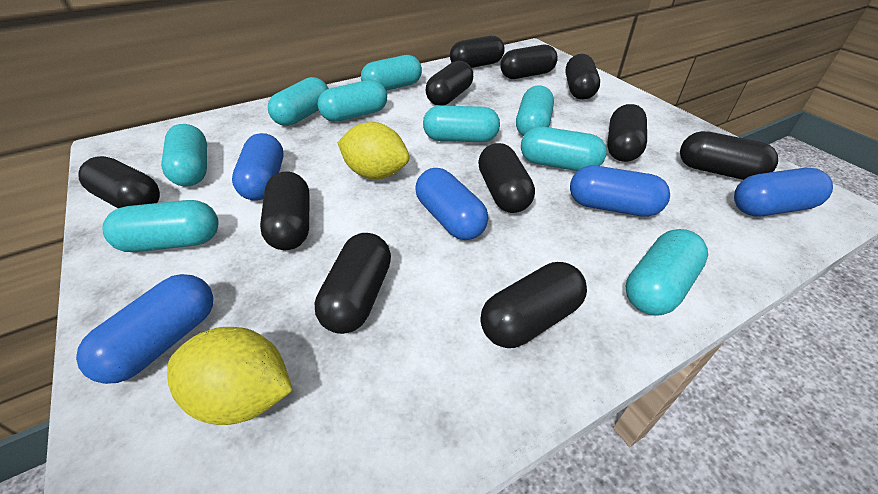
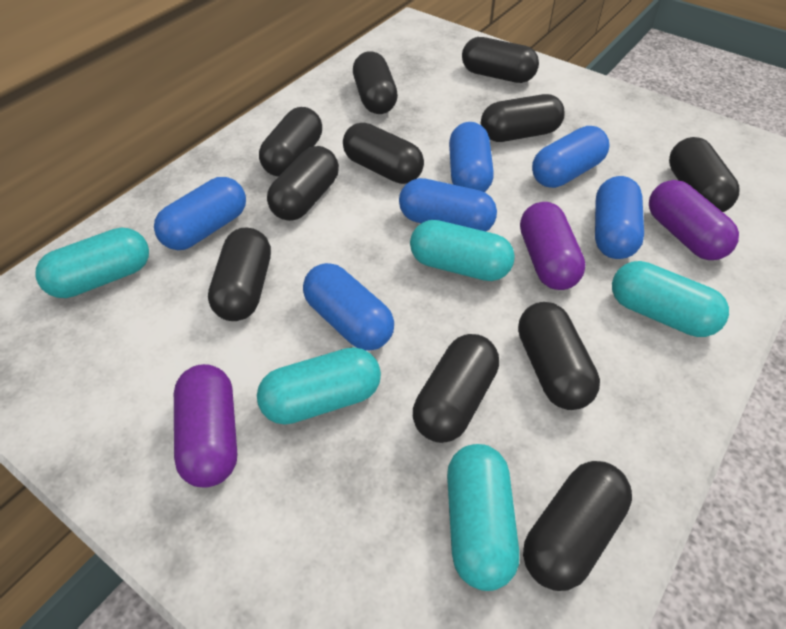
blue capsule: [76,274,213,384] [232,133,284,201] [416,168,488,240] [570,165,670,217] [734,168,833,217] = 5 -> [154,177,246,250] [303,263,394,351] [399,178,497,231] [449,122,494,192] [532,126,610,188] [595,176,644,259] = 6
purple capsule: none = 0 -> [174,364,237,487] [520,202,586,290] [649,180,739,260] = 3
turquoise capsule: [102,200,219,252] [161,124,207,187] [268,77,329,126] [318,80,387,122] [361,55,422,91] [423,106,500,142] [516,85,554,136] [521,127,607,171] [626,229,708,316] = 9 -> [35,228,149,298] [257,347,381,425] [410,220,515,281] [447,444,519,591] [612,261,729,337] = 5
yellow lemon: [167,327,293,425] [338,122,409,179] = 2 -> none = 0

